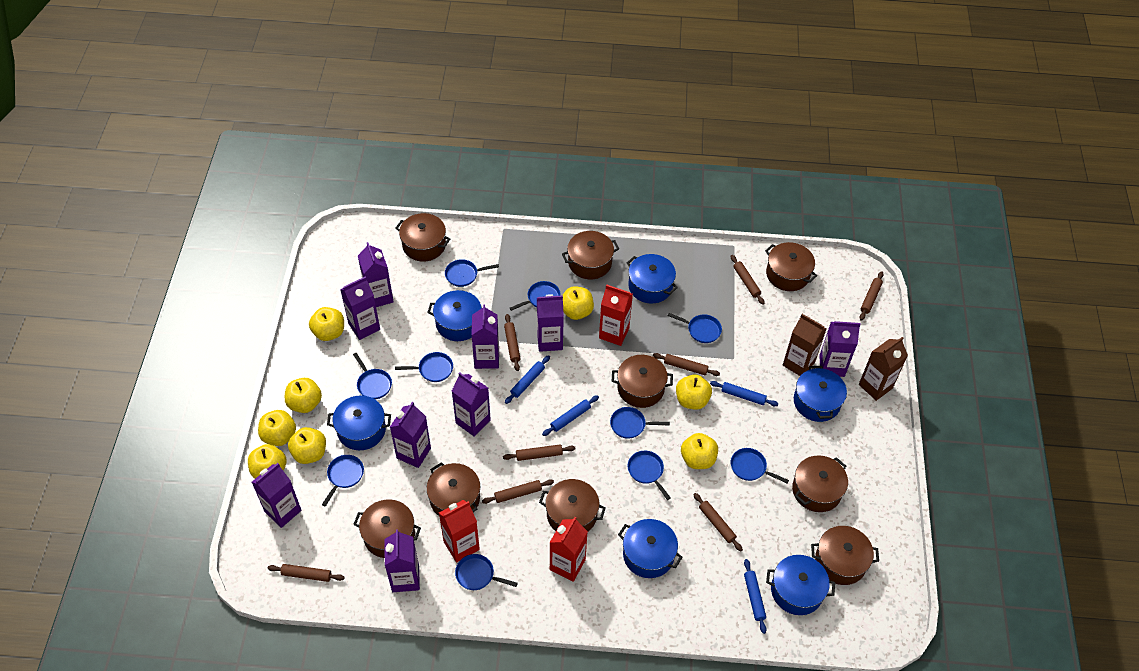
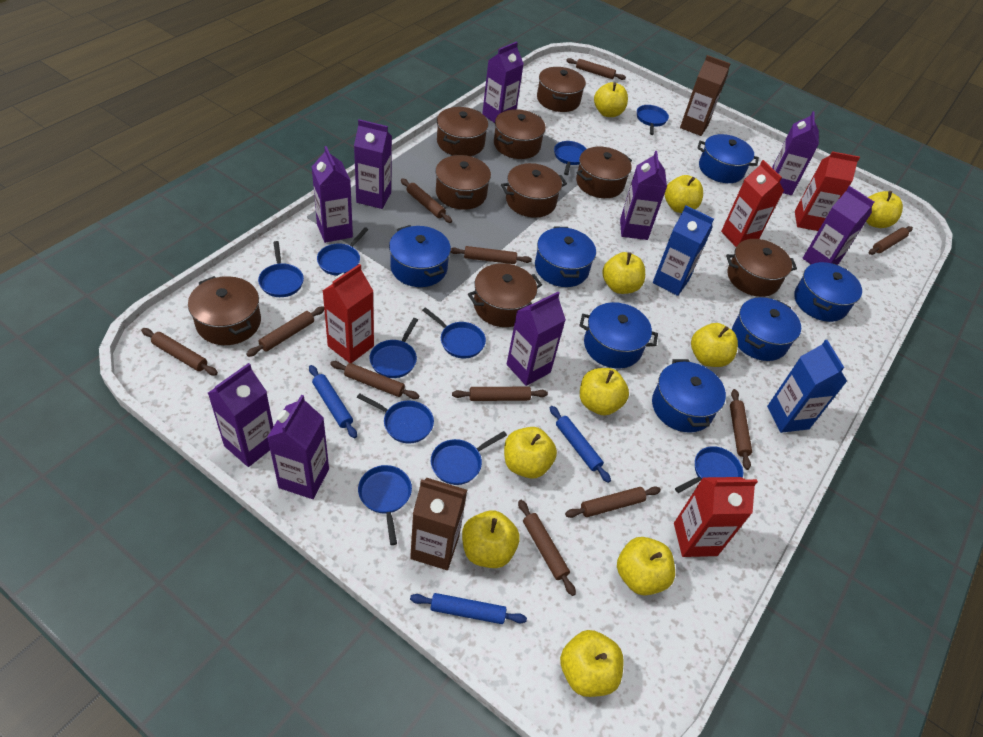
blue carton: none = 0 -> [653,205,714,296] [767,340,847,433] = 2
blue pot: [327,395,391,450] [427,290,482,341] [618,519,683,578] [627,254,678,304] [766,555,835,615] [794,366,847,422] = 6 -> [389,225,451,287] [535,227,596,287] [579,302,658,368] [652,359,726,433] [697,134,759,183] [732,297,801,361] [794,262,862,322] = 7
blue rolling pin: [505,355,550,404] [542,395,599,436] [710,381,778,406] [744,559,767,634] = 4 -> [309,365,357,439] [410,593,527,624] [550,406,611,483] = 3
brown rolling pin: [268,564,345,582] [482,479,554,504] [503,444,575,461] [504,314,521,371] [653,353,720,376] [693,493,743,552] [731,255,764,305] [860,271,884,321] = 8 -> [141,328,218,376] [246,307,324,357] [330,361,419,399] [401,178,452,223] [451,246,532,264] [452,387,548,401] [518,500,576,596] [565,486,661,518] [566,58,626,80] [730,389,752,470] [869,226,913,255] = 11
red carton: [439,500,480,562] [550,517,588,582] [599,284,633,346] = 3 -> [322,264,374,363] [674,477,758,557] [721,160,784,247] [795,151,860,231] = 4
yellow apple: [248,444,286,479] [258,410,296,446] [285,378,322,413] [288,427,326,464] [309,307,344,341] [563,286,594,320] [676,374,712,410] [681,433,718,469] = 8 -> [462,510,519,568] [504,427,557,479] [560,630,624,697] [580,368,629,416] [594,82,628,117] [602,252,645,294] [617,537,675,595] [665,175,703,213] [691,323,738,367] [866,191,903,228] = 10

